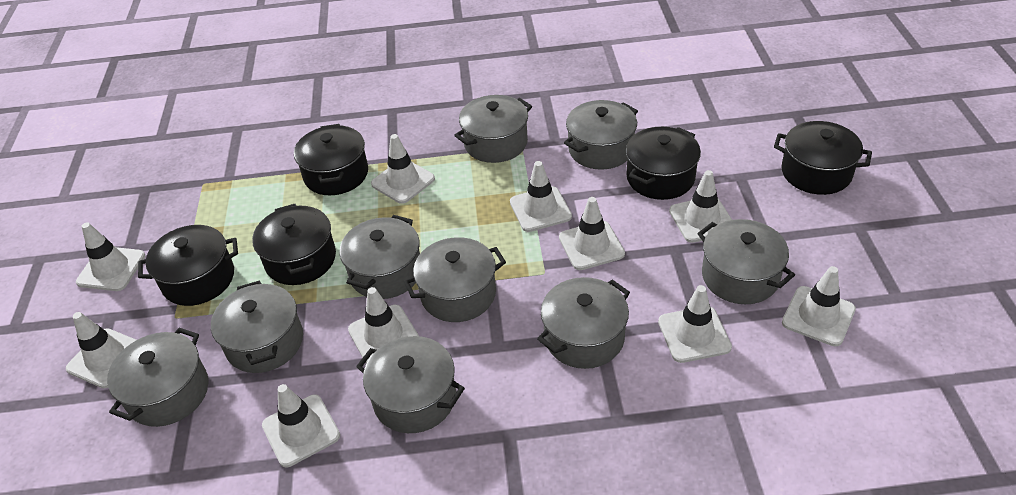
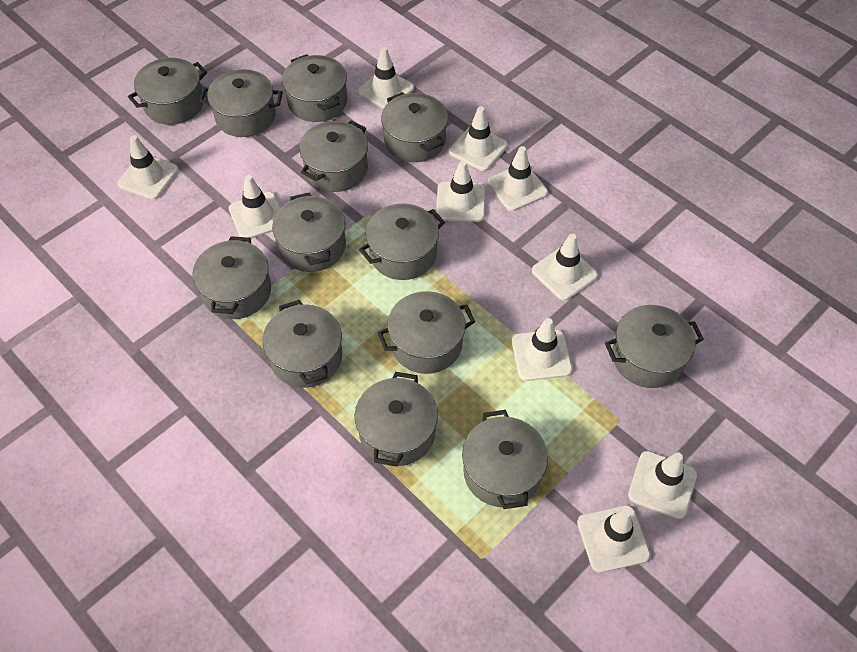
black pot: [138,225,238,306] [252,204,336,285] [294,124,368,195] [626,127,701,200] [774,121,872,195] = 5 -> none = 0
grey pot: [107,328,209,427] [211,281,303,373] [340,215,420,299] [356,336,465,433] [404,237,506,322] [454,95,532,163] [537,277,630,369] [564,100,638,170] [697,219,795,304] = 9 -> [128,58,207,125] [192,236,271,319] [200,69,283,137] [262,300,342,388] [272,193,346,272] [282,54,347,122] [299,120,368,192] [354,372,438,466] [359,203,445,280] [378,291,475,374] [381,92,448,162] [462,410,548,509] [605,305,704,388] = 13

